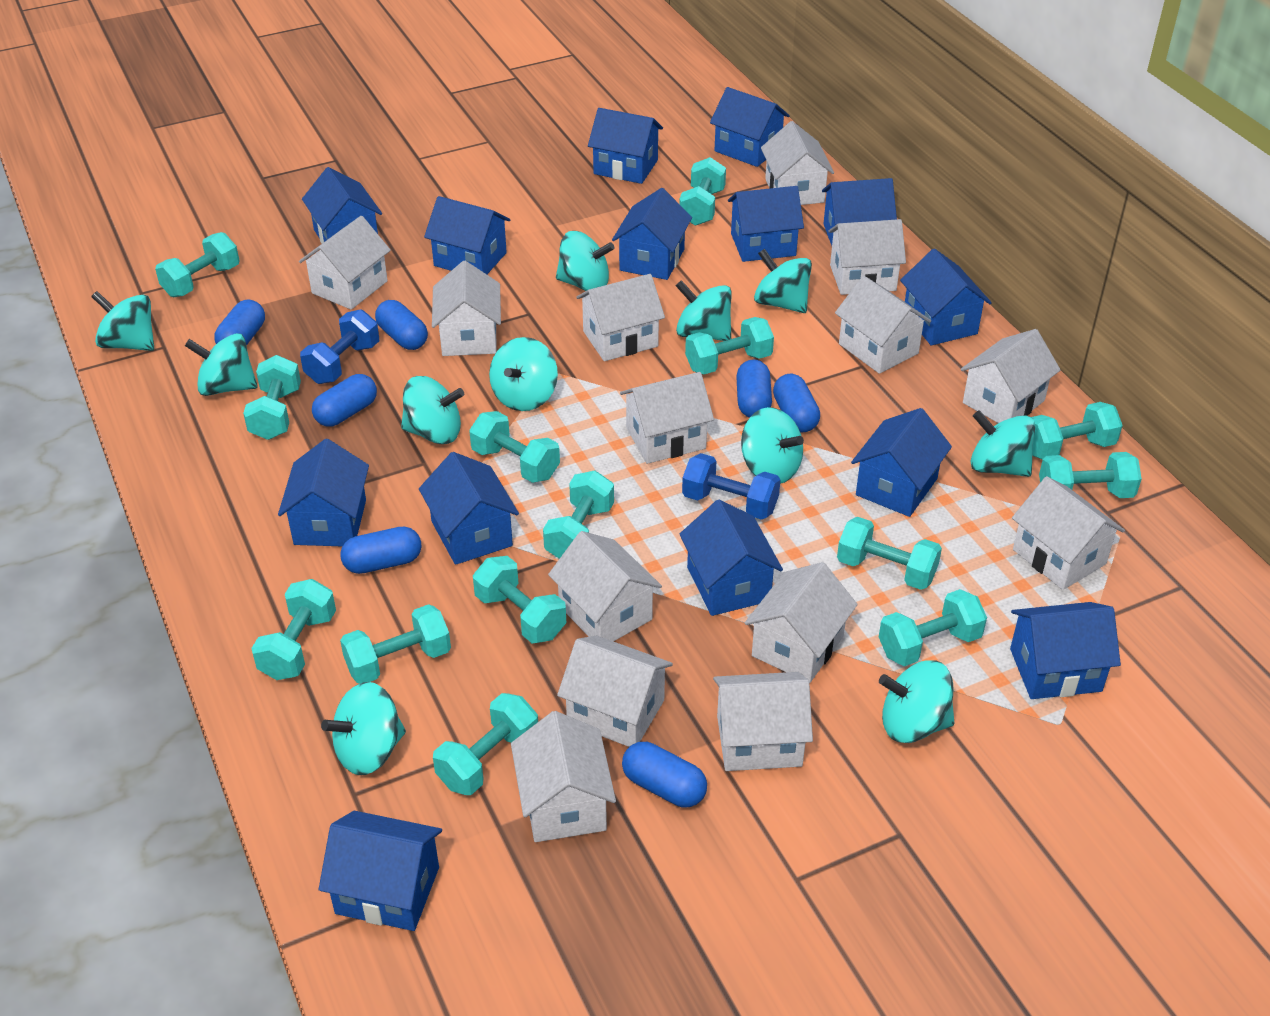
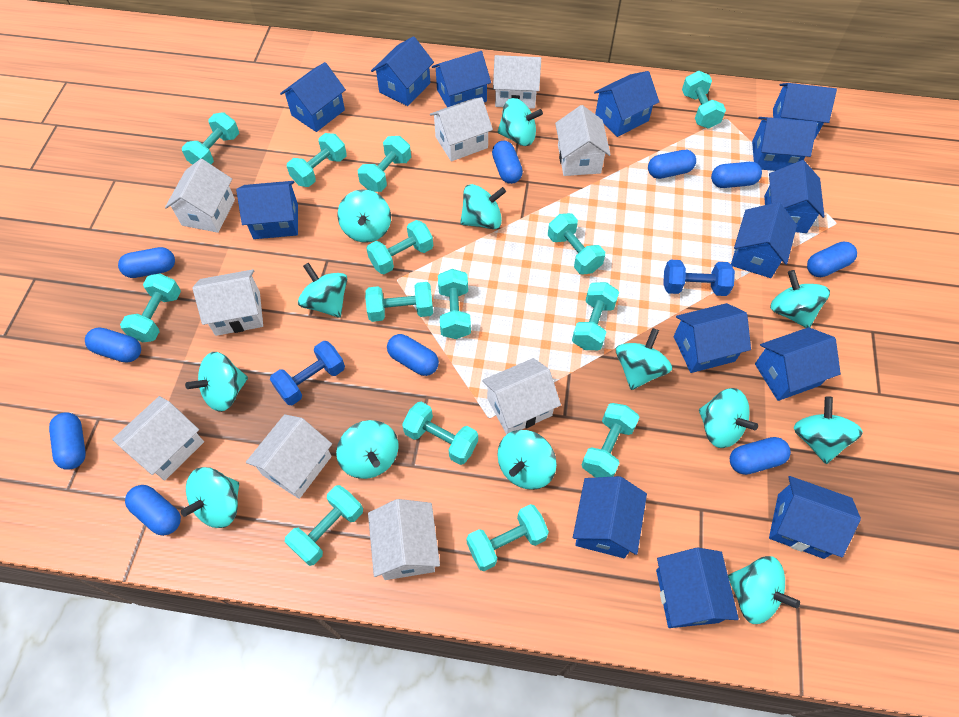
blue capsule: [214,299,265,346] [312,374,377,427] [340,527,422,574] [375,300,428,350] [622,742,707,807] [736,360,772,418] [773,374,820,432] = 7 -> [49,412,86,470] [85,327,141,363] [118,247,175,278] [125,485,181,536] [387,334,439,376] [492,141,523,184] [648,150,696,179] [711,162,762,188] [730,437,791,475] [807,241,857,277] = 10
turquoise spinning top: [91,291,154,351] [185,333,257,396] [321,682,406,775] [401,376,464,444] [489,337,558,411] [556,231,615,291] [676,280,732,341] [741,407,804,484] [754,249,812,313] [879,660,954,743] [970,410,1036,477] = 11 -> [181,467,239,528] [185,352,248,412] [298,262,347,318] [336,420,399,479] [338,189,391,243] [460,184,506,229] [497,430,556,490] [498,98,543,146] [616,328,673,390] [699,388,758,448] [728,556,800,624] [770,270,830,328] [794,396,863,464] = 13
white house: [299,216,391,310] [432,261,501,356] [511,711,616,842] [548,531,662,642] [557,636,673,747] [576,274,665,361] [620,372,714,464] [713,672,813,771] [745,562,858,683] [761,121,834,205] [829,219,906,295] [835,276,931,374] [961,329,1061,423] [1012,476,1125,590] = 14 -> [112,396,204,481] [165,159,235,233] [192,269,263,336] [246,414,332,499] [368,499,440,580] [430,97,493,161] [482,358,561,435] [493,55,541,109] [555,105,611,176] = 9

